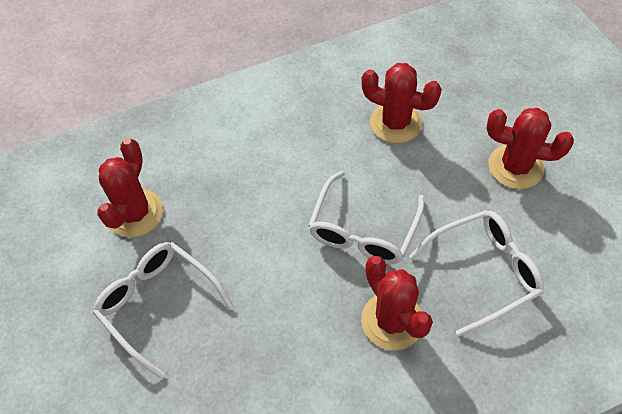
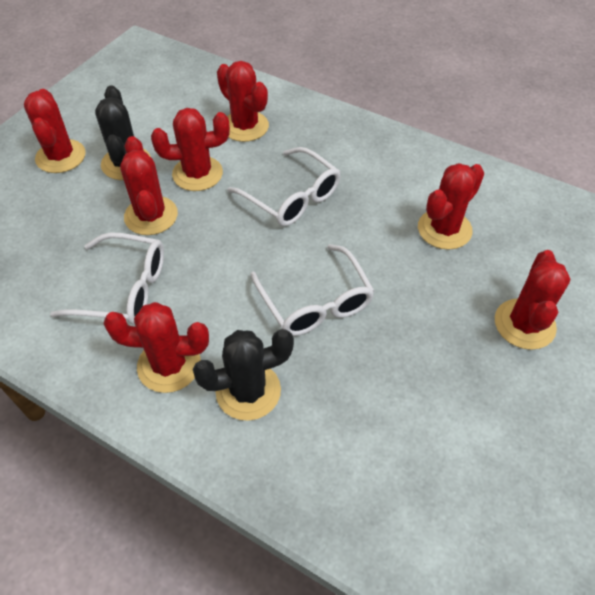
black cactus: none = 0 -> [95,85,151,180] [193,329,294,421] = 2
red cactus: [97,138,163,237] [361,63,442,143] [361,256,433,350] [486,108,574,189] = 4 -> [24,89,86,173] [104,302,209,393] [120,136,178,235] [151,108,230,191] [217,61,269,142] [418,163,485,250] [495,250,570,350] = 7

